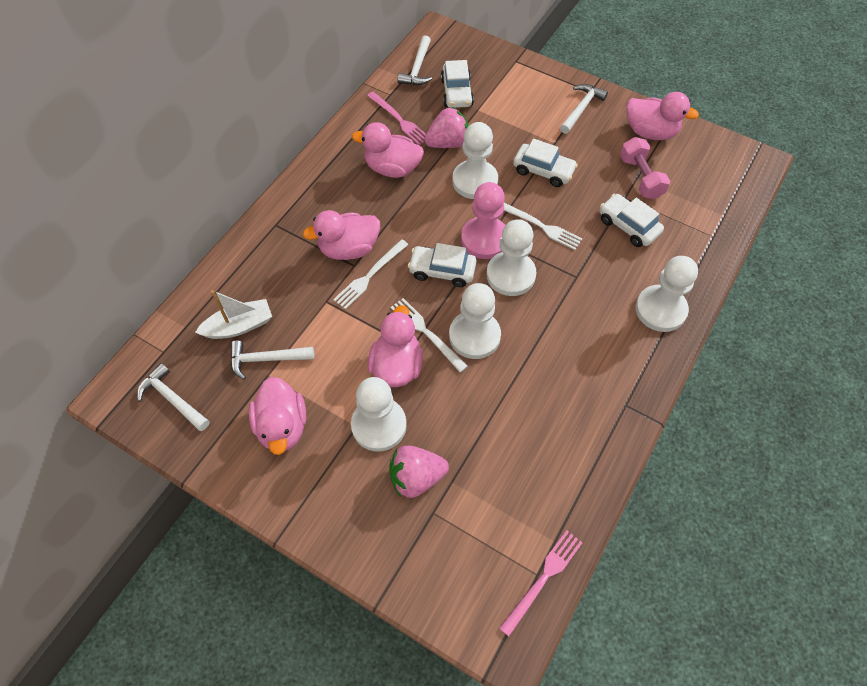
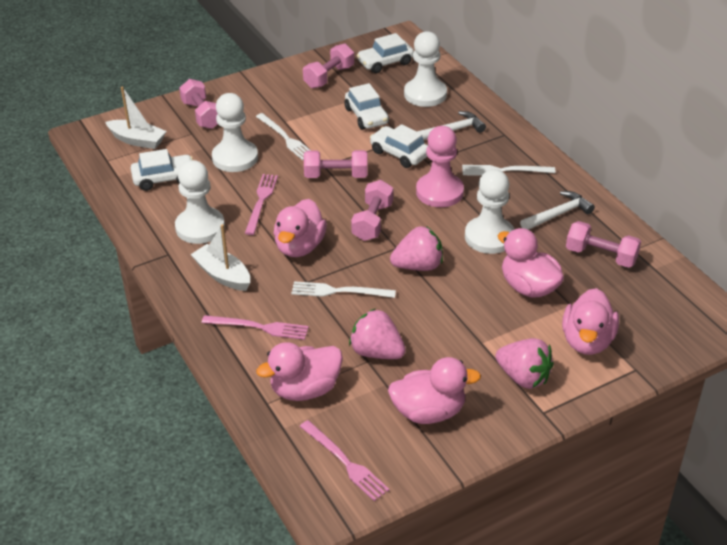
pink dumbbell: [620,137,670,199] = 1 -> [179,79,217,129] [303,44,354,88] [304,150,368,178] [351,180,393,241] [566,221,641,268] = 5
pink fork: [367,92,426,146] [499,530,583,637] = 2 -> [202,315,309,340] [245,174,278,235] [300,420,390,501] = 3
pink strawberry: [389,445,449,498] [424,107,468,148] = 2 -> [349,308,406,359] [390,226,443,271] [495,338,554,389] = 3
white boat: [195,290,272,339] = 1 -> [105,87,167,149] [191,224,250,291] = 2
white hammer: [137,363,209,431] [230,340,314,380] [398,35,432,85] [560,84,608,134] = 4 -> [417,111,486,140] [520,191,595,230] = 2
white pawn: [351,377,407,452] [449,283,501,359] [452,122,498,199] [486,219,537,296] [636,256,698,332] = 5 -> [175,160,225,244] [212,93,258,172] [404,31,447,107] [465,169,515,254] = 4

